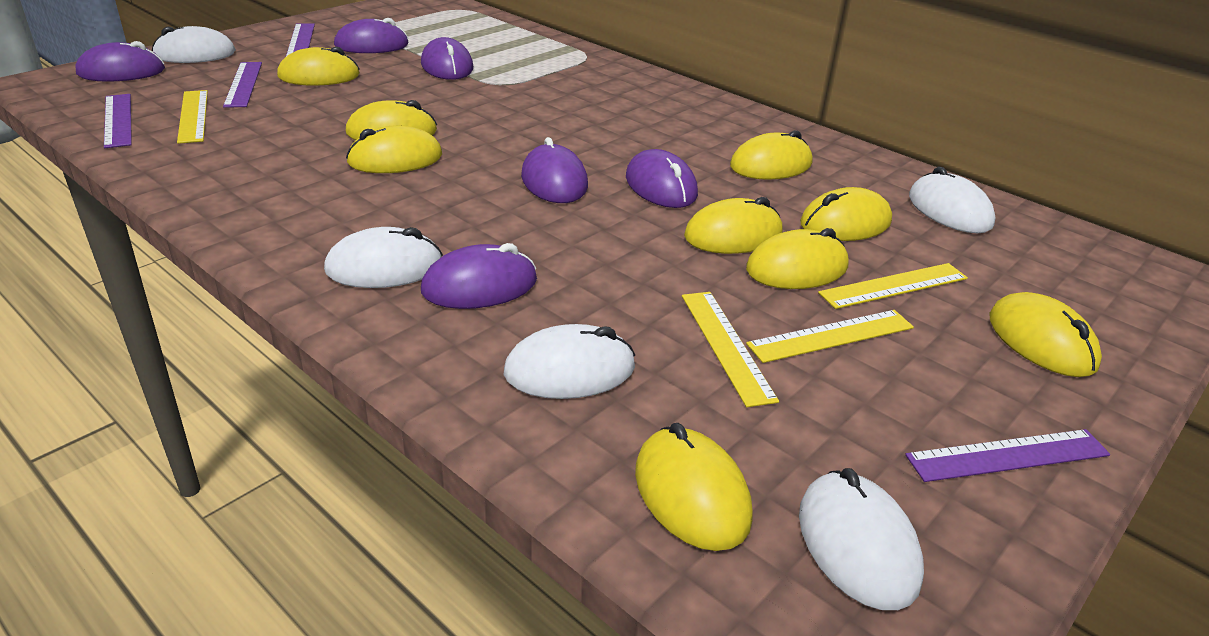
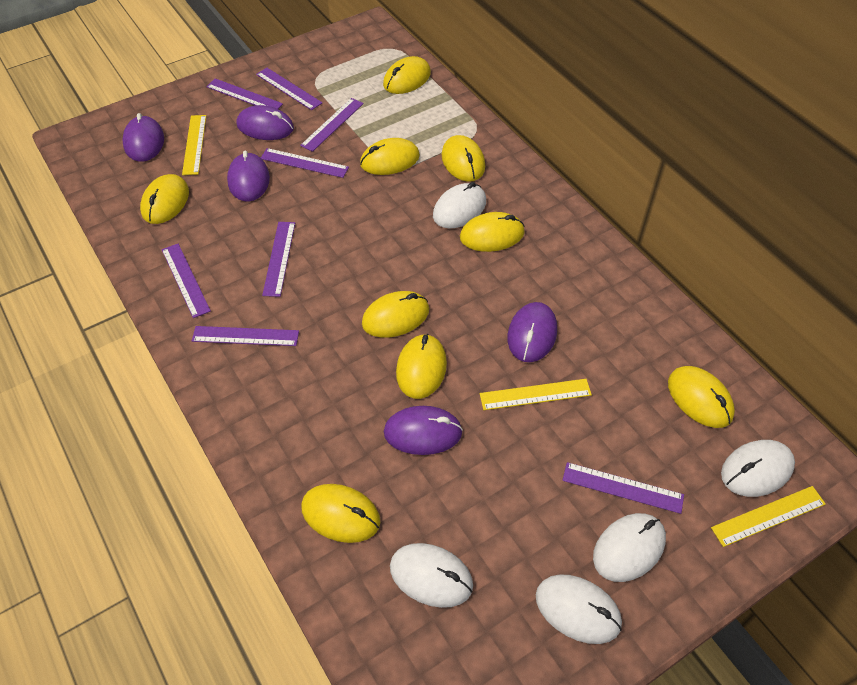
purple mouse: [75,41,165,82] [334,18,409,53] [421,37,473,80] [421,243,537,309] [521,137,588,203] [626,149,698,208] = 6 -> [122,113,164,162] [227,151,270,202] [237,105,294,140] [384,406,463,455] [507,302,557,362] = 5
purple ruler: [104,94,132,148] [223,62,262,108] [286,23,315,56] [905,429,1110,482] = 4 -> [162,244,211,318] [192,326,299,346] [206,78,283,109] [256,68,322,110] [261,148,349,178] [262,222,295,297] [300,98,364,152] [562,462,684,514] = 8
yellow ruler: [177,90,208,144] [682,292,779,407] [746,310,914,363] [818,263,968,309] = 4 -> [182,115,206,175] [480,379,592,410] [711,486,826,547] = 3

